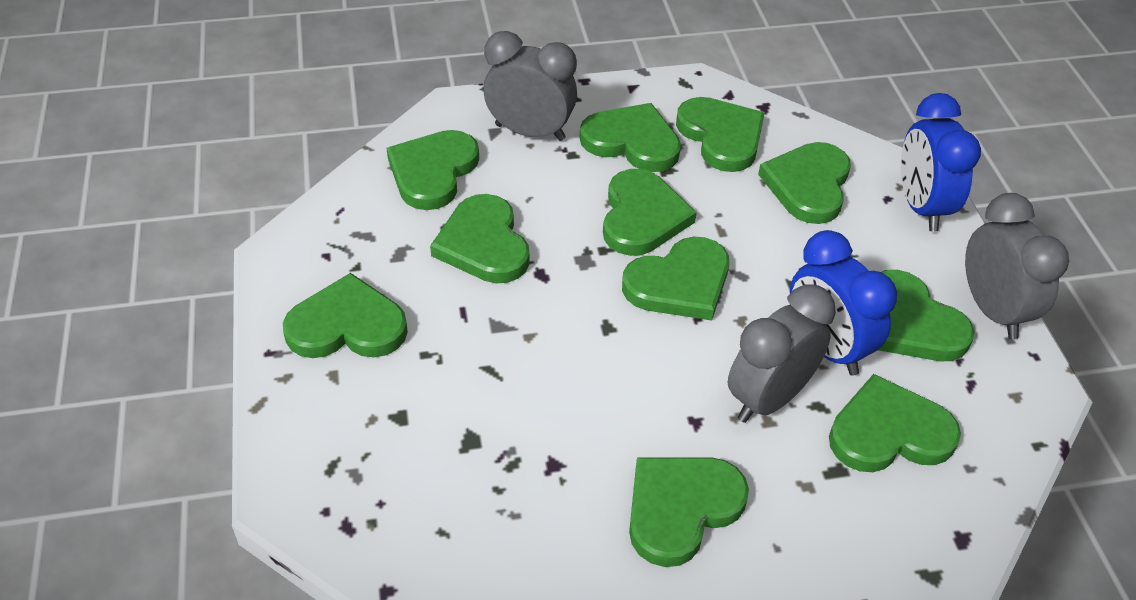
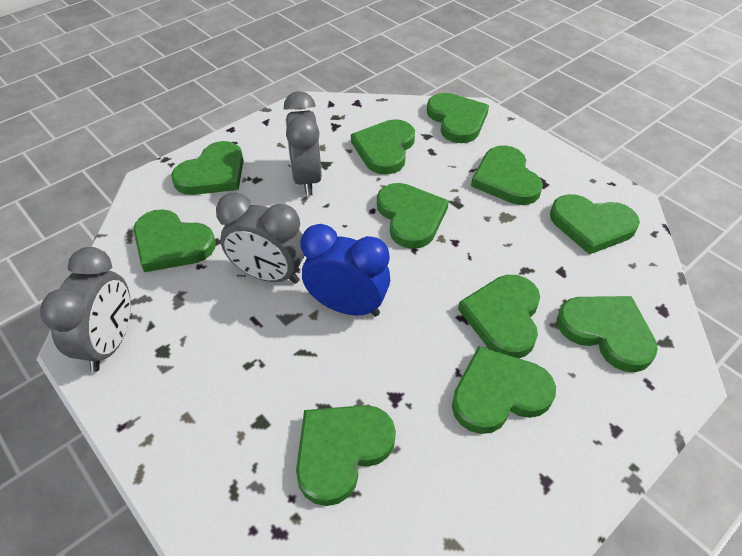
blue clock: [790,230,897,376] [901,93,981,232] = 2 -> [301,224,390,317] = 1

